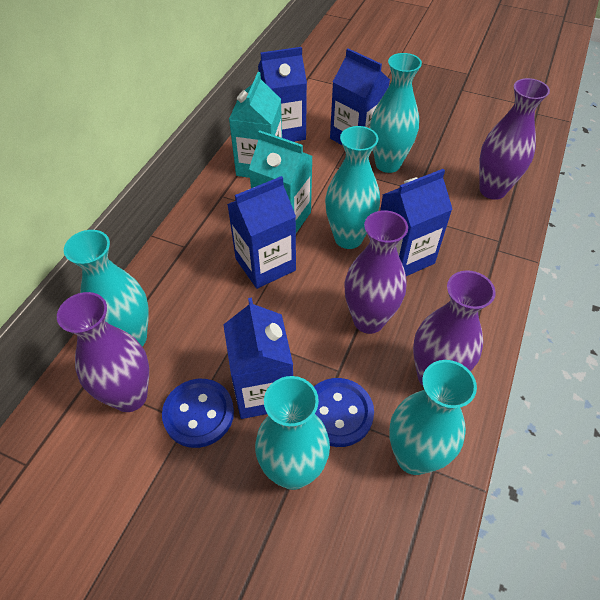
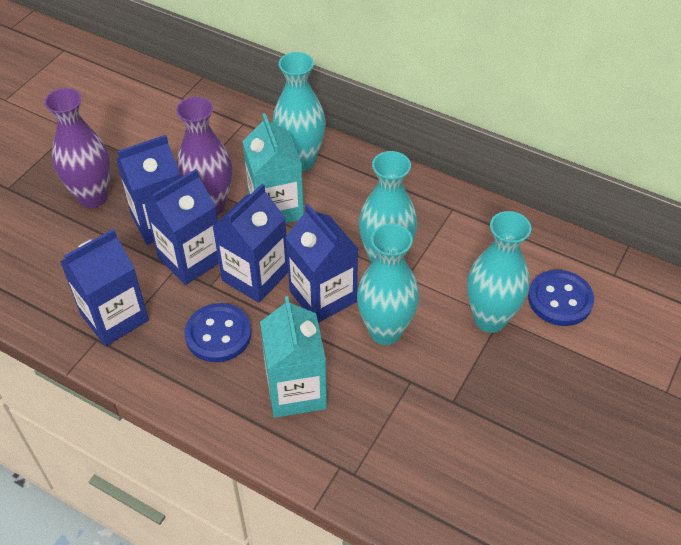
purple vase: [57,292,149,412] [344,210,408,334] [413,270,496,386] [479,78,550,200] = 4 -> [44,88,110,208] [176,97,232,215] = 2
turquoise vase: [64,230,149,346] [255,376,330,490] [325,126,380,249] [370,53,422,173] [389,360,477,475] = 5 -> [273,52,326,171] [357,224,419,345] [359,151,417,264] [467,211,531,333] = 4

